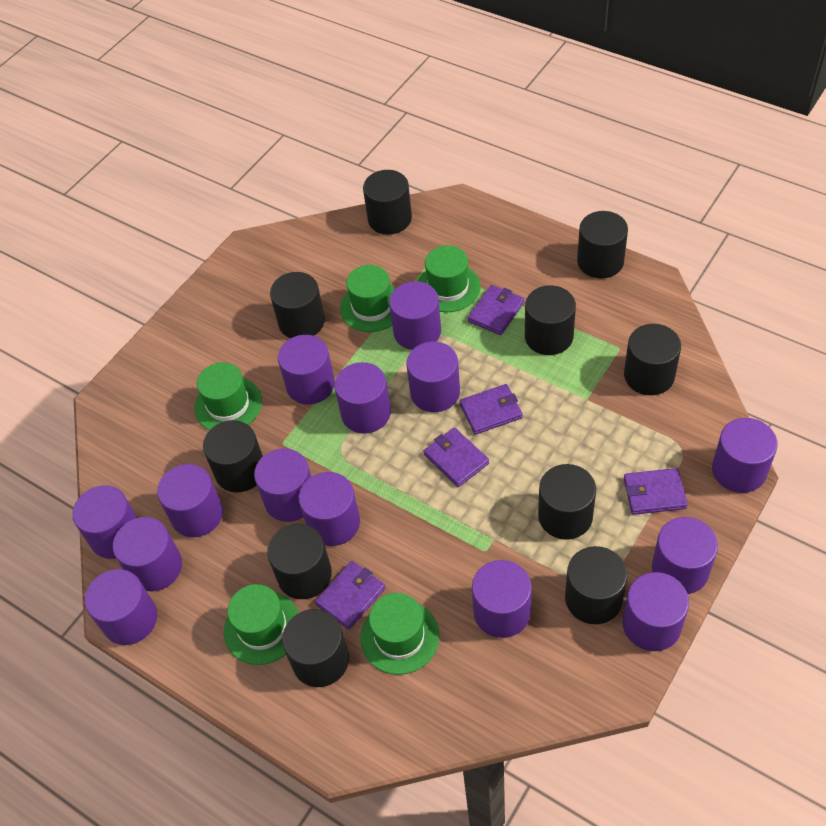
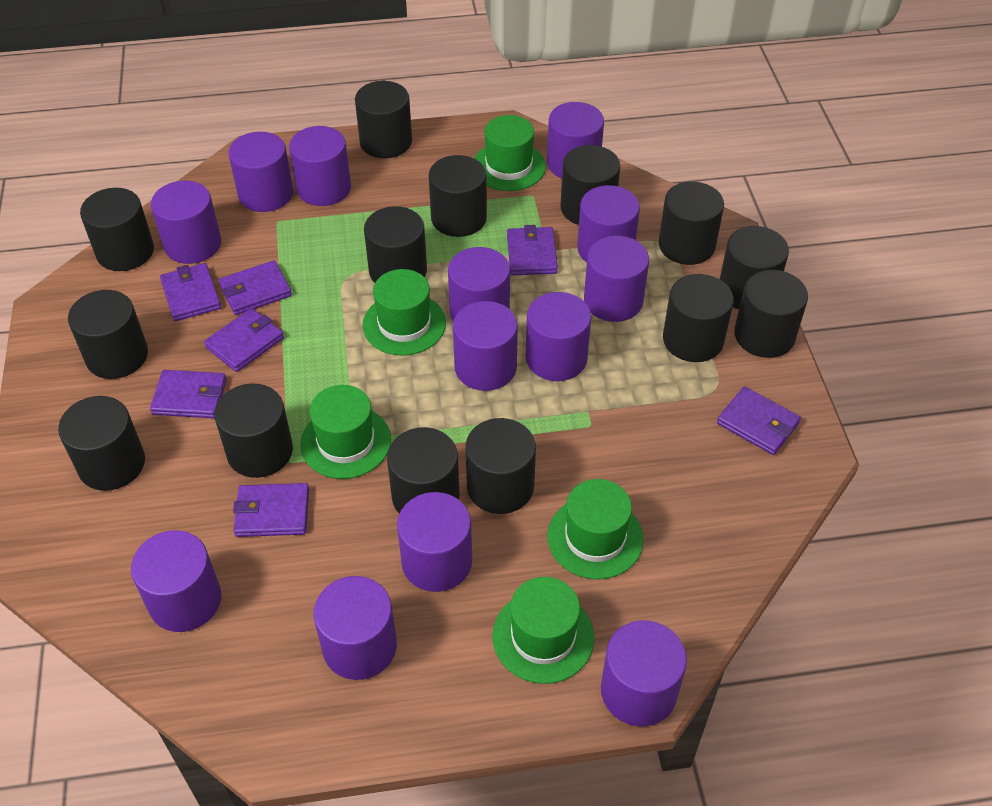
black cylinder: [203,420,263,492] [267,524,332,599] [270,272,325,338] [282,609,349,687] [363,170,412,235] [525,285,576,355] [538,464,596,540] [565,546,627,624] [577,211,628,279] [624,324,681,395] = 10 -> [58,396,145,491] [68,290,148,379] [80,188,154,271] [214,384,293,478] [355,81,412,158] [364,206,427,283] [387,427,460,514] [429,155,487,237] [465,418,536,514] [560,145,620,225] [658,182,724,265] [663,274,734,362] [720,226,789,310] [734,270,808,358] = 14
purple cylinder: [72,485,137,559] [85,569,157,645] [113,517,182,591] [157,464,223,537] [254,448,311,522] [278,335,335,405] [299,472,360,546] [335,362,391,433] [389,281,441,350] [406,342,460,412] [472,560,532,638] [623,572,689,651] [652,517,718,594] [712,418,778,493] = 14 -> [131,530,222,632] [151,181,221,264] [229,132,293,212] [289,126,351,206] [313,576,397,680] [397,492,472,592] [448,247,510,321] [453,301,518,391] [526,292,591,381] [547,102,604,178] [577,185,640,263] [584,236,649,322] [601,620,687,726] = 13
purple wallet: [315,561,386,629] [424,427,489,487] [460,384,523,435] [468,285,524,335] [624,468,688,515] = 5 -> [150,370,227,418] [160,263,221,321] [204,308,284,372] [219,260,292,315] [233,483,309,537] [507,225,558,275] [717,386,801,455] = 7

